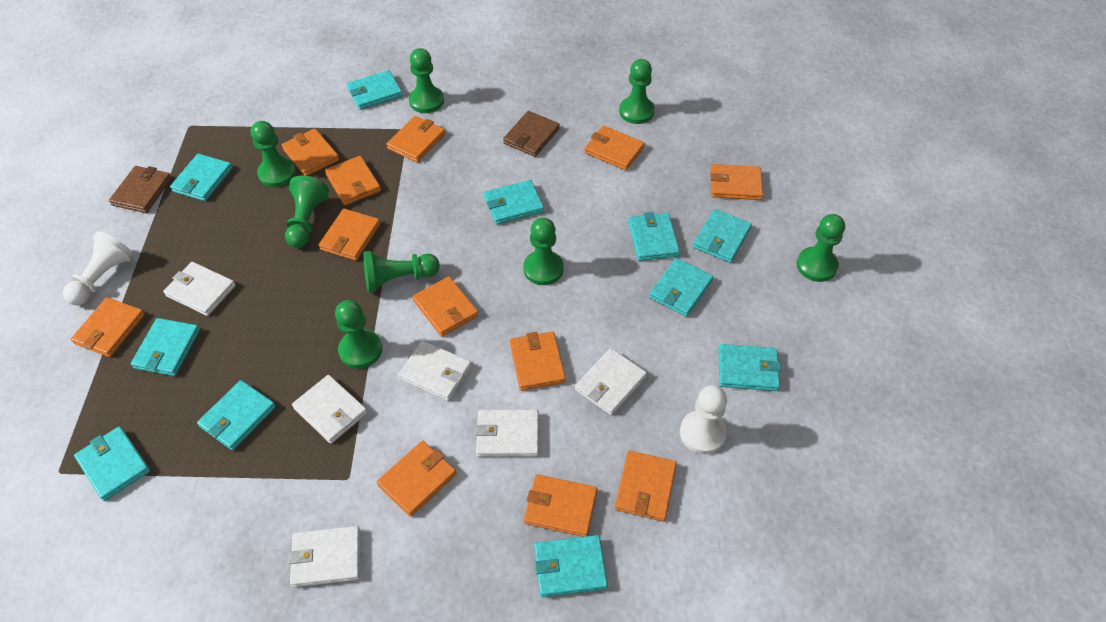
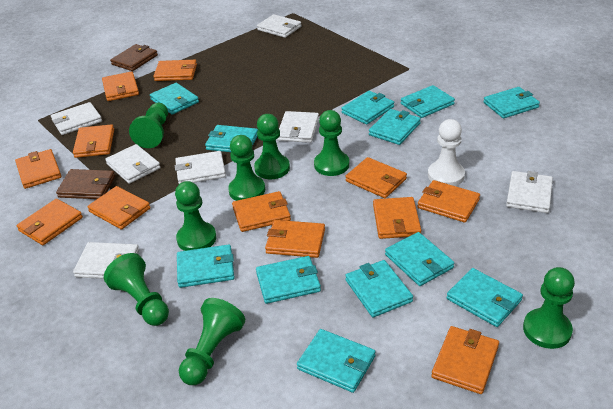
turquoise wallet: [74,426,150,501] [131,318,200,376] [170,154,233,201] [197,380,276,450] [347,70,403,110] [484,180,544,225] [534,535,608,597] [628,212,680,261] [649,258,713,317] [693,209,752,263] [719,344,781,391] = 11 -> [150,83,199,114] [177,244,235,288] [205,125,258,152] [256,256,321,304] [297,329,376,393] [341,91,394,125] [345,260,413,317] [369,109,421,145] [385,232,454,286] [401,85,455,118] [446,268,523,327] [483,87,540,119] = 12
white pawn: [63,231,134,305] [680,385,727,454] = 2 -> [428,119,465,186] = 1
white wallet: [163,262,236,316] [288,526,360,587] [292,375,367,444] [398,340,472,401] [475,410,539,457] [575,348,647,415] = 6 -> [51,102,102,135] [73,242,139,279] [105,144,161,184] [175,151,226,184] [257,14,302,38] [277,111,319,143] [506,171,553,213] = 7

